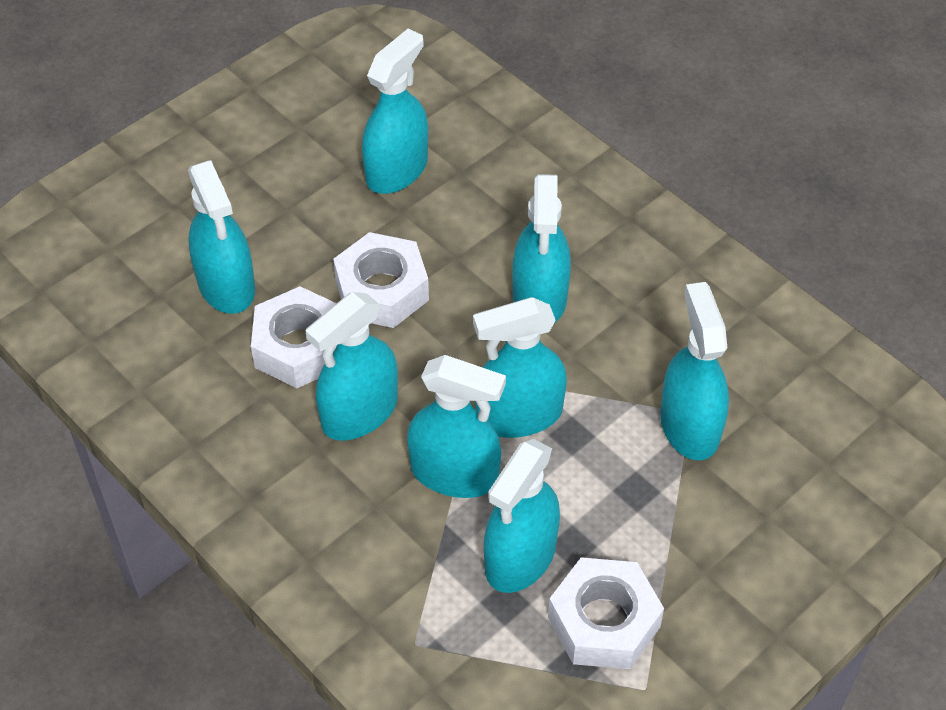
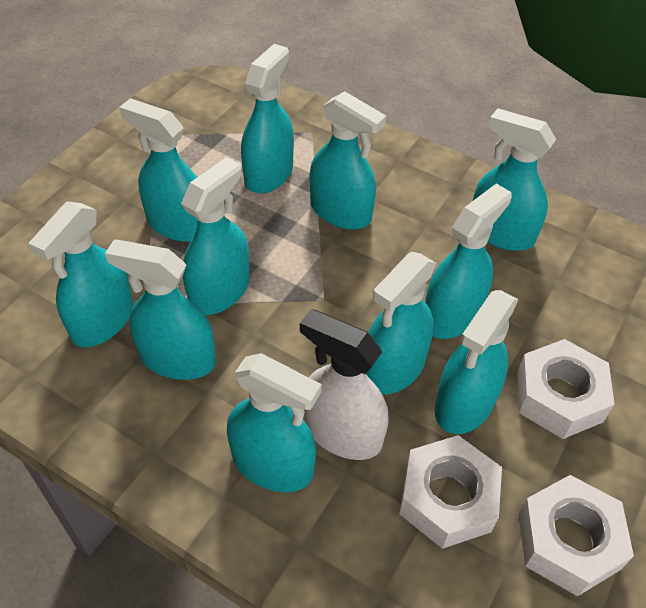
turquoise spray bottle: [188,160,255,314] [306,292,398,441] [362,28,428,194] [407,355,506,498] [473,297,567,438] [484,439,560,593] [512,174,571,323] [660,282,729,460] = 8 -> [29,201,133,347] [105,239,216,380] [119,98,198,242] [181,157,250,315] [227,353,322,492] [241,44,294,193] [310,91,386,230] [366,252,436,395] [425,184,512,339] [435,290,519,434] [473,108,556,251] = 11
white spray bottle: none = 0 -> [300,309,388,460] = 1

